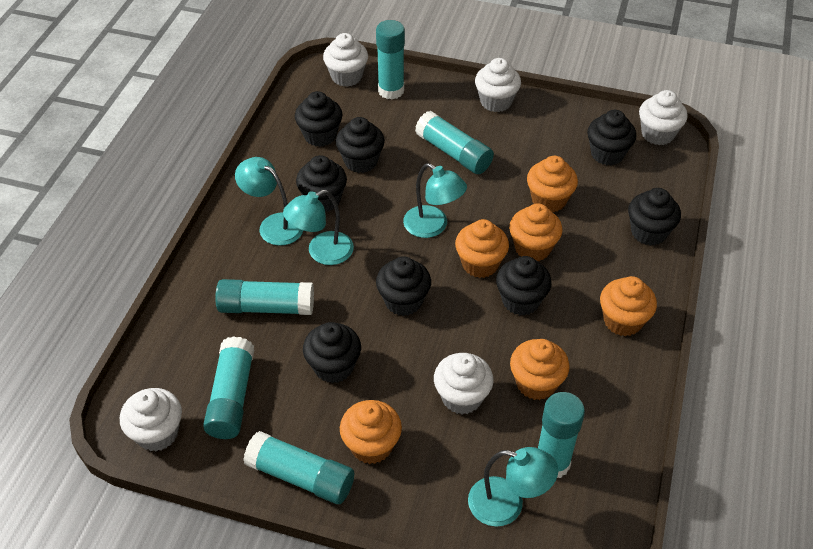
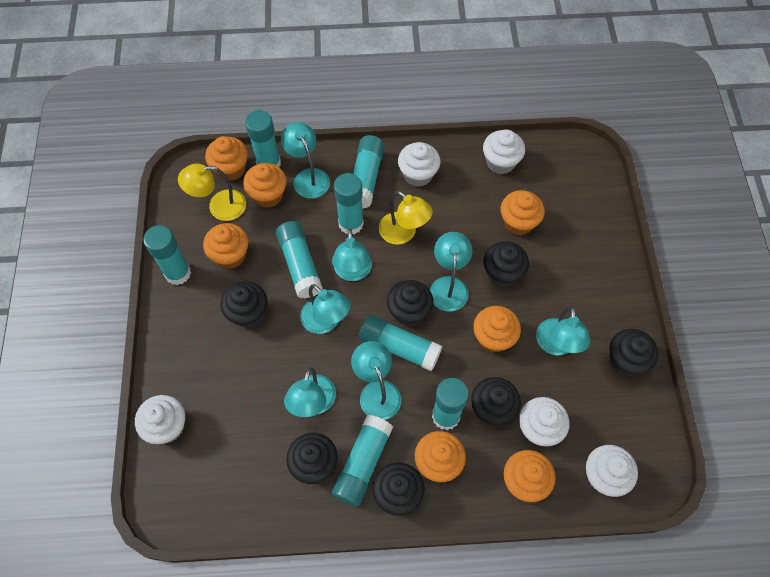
black cupcake: [295,91,342,147] [296,155,347,212] [303,322,361,383] [336,117,385,173] [376,256,431,316] [496,256,552,316] [587,110,636,165] [628,188,681,246] = 8 -> [221,281,267,328] [286,433,338,484] [372,462,425,516] [387,280,434,326] [471,377,521,426] [483,241,529,287] [609,329,658,376] = 7
orange cupcake: [340,400,402,464] [455,219,509,278] [509,203,562,261] [510,339,570,400] [527,156,578,212] [600,276,657,336] = 6 -> [203,223,248,269] [205,136,248,181] [243,163,287,208] [415,431,466,482] [473,306,521,353] [501,190,545,235] [503,450,556,502] = 7
turquoise glue stick: [203,336,255,439] [215,279,314,315] [243,431,354,504] [376,20,405,99] [415,111,494,174] [538,392,585,478] = 6 -> [143,225,191,285] [245,110,281,167] [276,221,323,299] [332,415,393,506] [334,173,364,234] [353,135,384,209] [359,315,442,371] [432,378,469,430] = 8
turquoise lamp: [235,157,304,246] [283,190,354,265] [403,163,467,238] [468,447,558,527] = 4 -> [281,122,330,199] [284,367,336,417] [300,284,351,334] [332,229,372,281] [351,341,401,420] [430,232,473,312] [536,306,590,356] = 7
yellow lamp: none = 0 -> [178,164,246,221] [379,191,433,245] = 2

